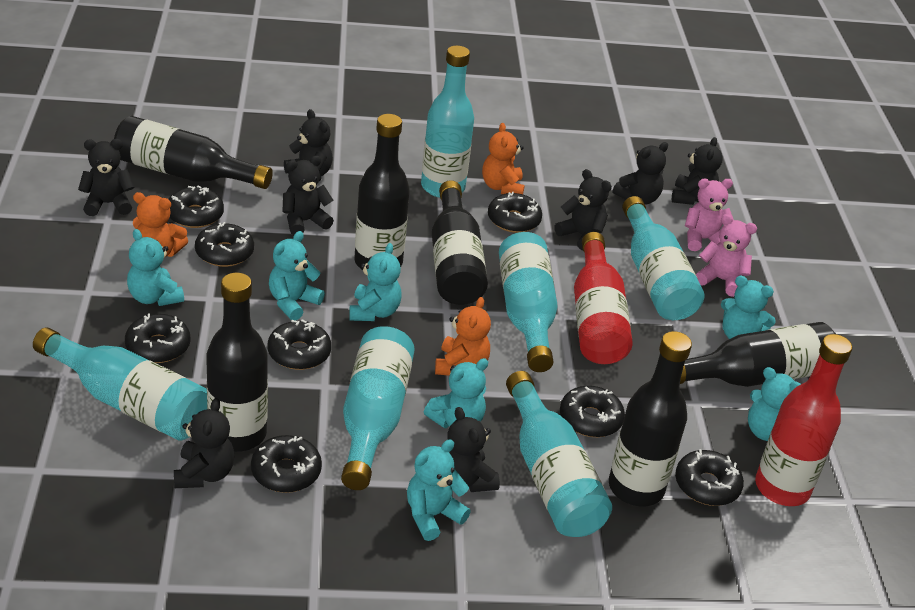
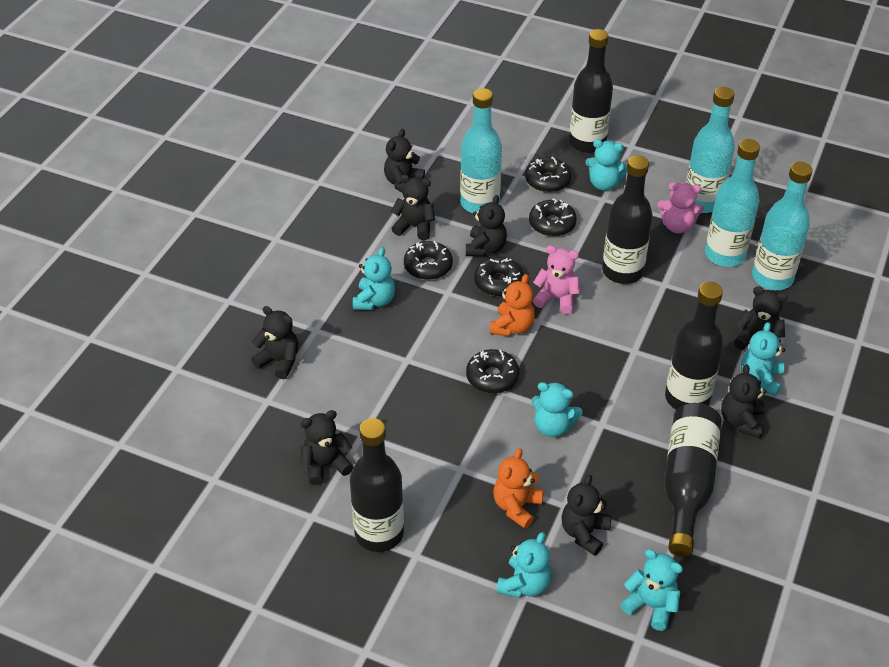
black bottle: [114,116,273,189] [206,273,268,452] [354,114,410,270] [432,180,488,305] [609,331,692,506] [680,322,835,387] = 6 -> [350,418,404,552] [569,29,613,153] [602,155,653,284] [664,403,721,557] [665,282,724,410] = 5
black donut: [125,313,191,363] [168,186,224,228] [195,222,254,267] [251,435,322,493] [268,319,331,370] [488,191,542,233] [560,386,625,437] [675,449,744,506] = 8 -> [404,241,453,280] [466,349,519,393] [474,257,524,297] [525,157,571,193] [529,198,577,237] = 5
orange teddy bear: [133,192,188,257] [435,297,491,376] [482,123,525,194] = 3 -> [490,274,535,336] [494,448,544,529] = 2
red bottle: [574,232,633,364] [755,334,852,506] = 2 -> none = 0
turquoise bottle: [33,327,207,440] [341,326,415,490] [421,46,474,198] [499,232,558,372] [506,371,612,537] [622,196,704,320] = 6 -> [460,88,502,213] [686,87,735,213] [705,139,760,267] [752,162,813,290] = 4
turquoise teddy bear: [127,229,184,306] [269,231,325,320] [349,243,402,321] [407,439,471,541] [424,358,488,428] [721,276,776,339] [748,367,801,441] = 7 -> [353,247,395,310] [496,532,551,598] [532,382,583,437] [585,140,627,191] [620,549,683,631] [741,322,785,397] = 6

